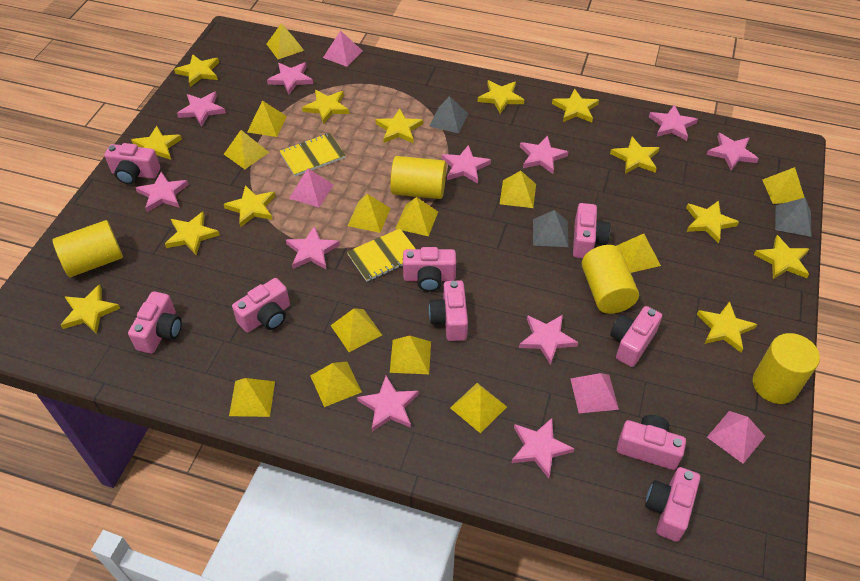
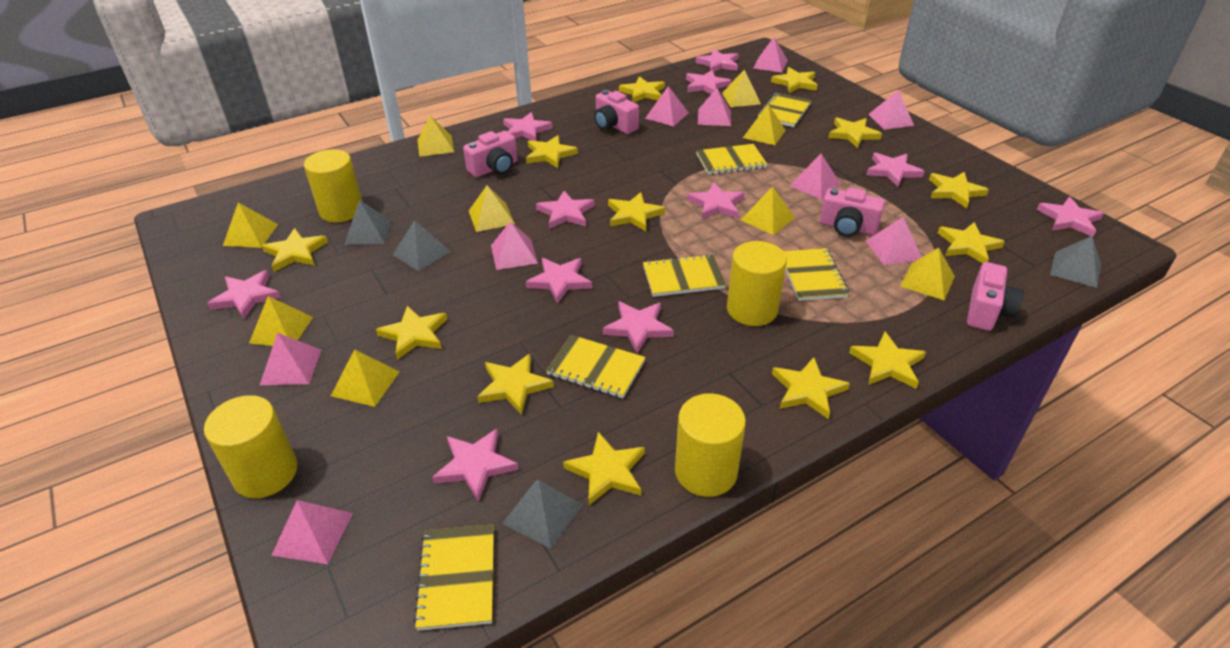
grey pyramid: [429,96,468,133] [533,210,569,247] [775,198,811,237] = 3 -> [344,200,391,245] [393,220,451,271] [502,480,582,549] [1050,236,1101,288] = 4
pink camera: [105,143,160,184] [128,291,182,354] [232,278,290,332] [403,247,456,292] [429,280,468,341] [573,203,610,258] [610,306,662,367] [617,415,686,470] [645,467,700,542] = 9 -> [463,131,517,177] [594,90,639,134] [820,187,885,237] [967,262,1024,331] = 4
pink pyramid: [289,169,334,207] [323,30,362,67] [570,373,619,413] [707,411,765,464] = 4 -> [260,333,321,385] [271,500,353,564] [491,221,538,270] [645,86,689,126] [698,88,731,126] [753,37,788,73] [789,154,841,200] [866,217,922,265] [868,90,914,130] = 9
yellow notebook: [279,133,346,176] [347,229,416,282] = 2 -> [414,524,494,631] [546,335,646,398] [643,254,726,297] [696,144,767,175] [758,93,812,127] [783,248,849,301] = 6
yellow pyramid: [224,130,269,169] [229,378,275,417] [247,100,287,137] [267,23,304,59] [311,361,362,407] [331,308,382,352] [347,194,391,233] [390,336,431,374] [395,197,438,236] [450,383,507,433] [500,171,536,208] [616,234,661,273] [762,167,805,204] = 13 -> [223,202,278,248] [249,296,313,346] [331,349,399,407] [418,116,454,157] [469,185,515,232] [722,70,761,107] [741,186,795,235] [743,104,786,145] [900,248,955,300] = 9

